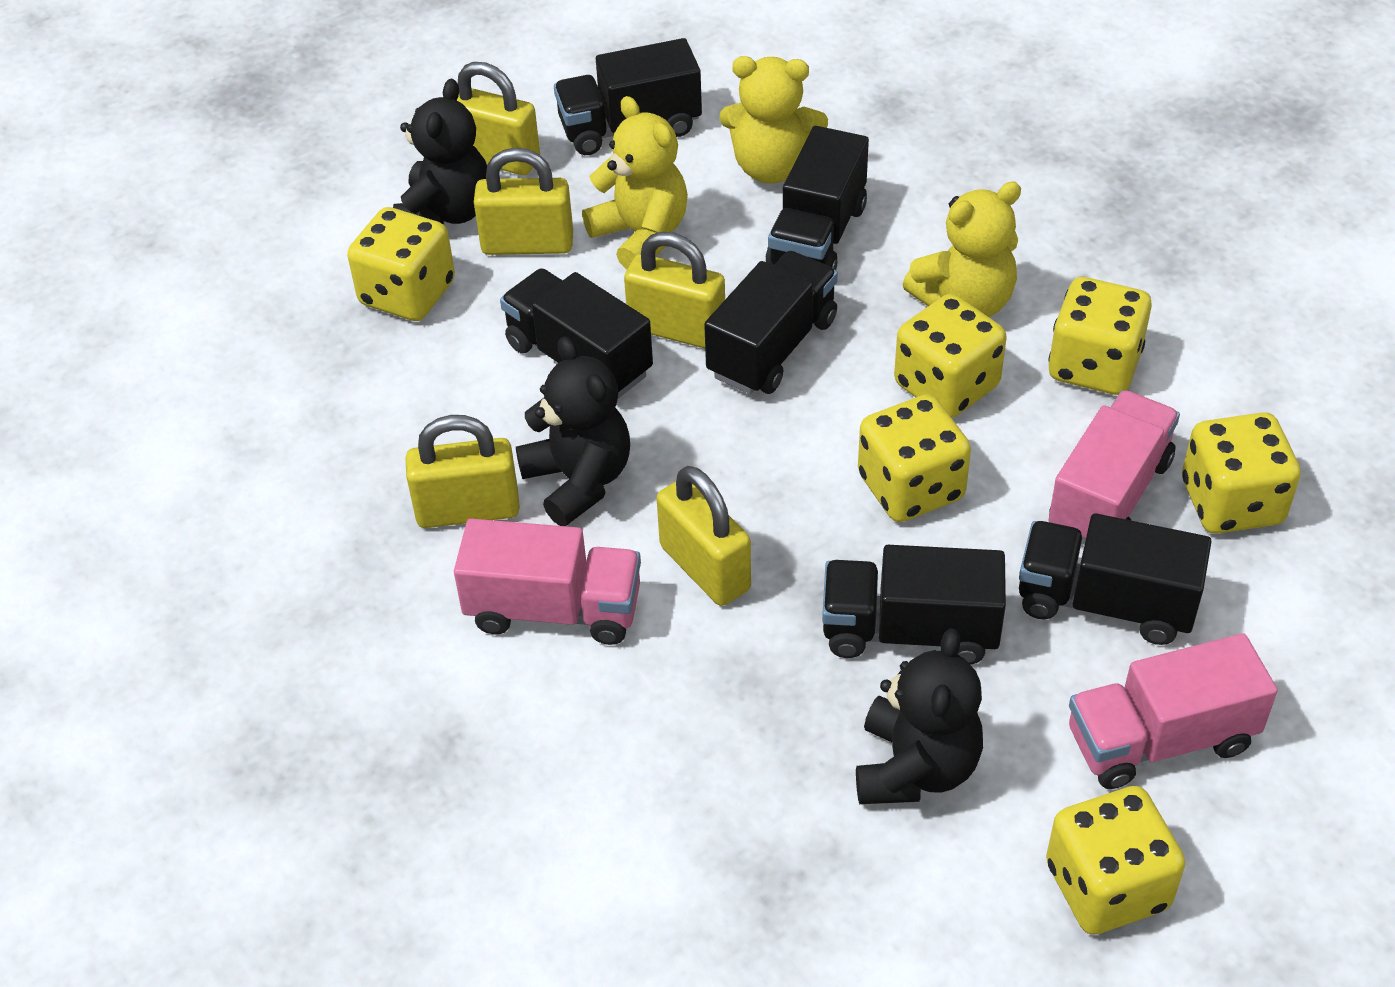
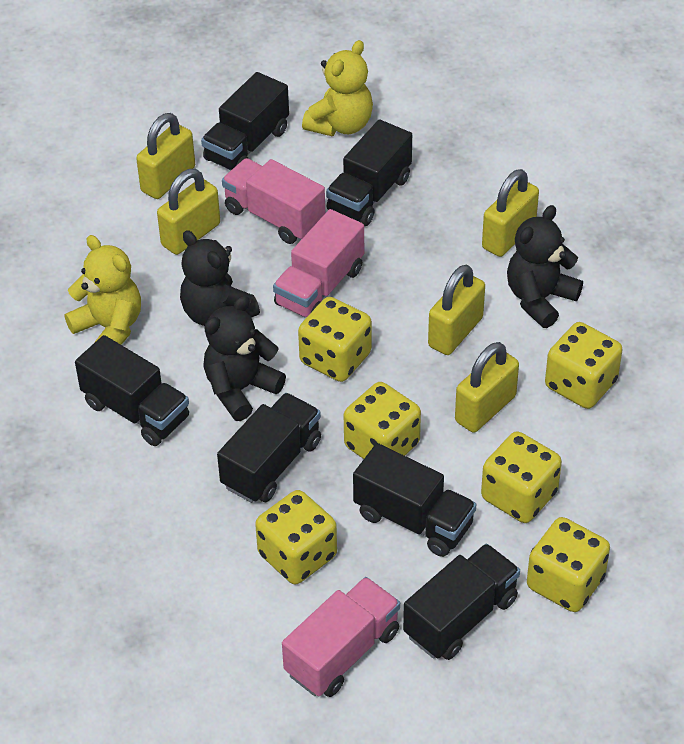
yellow teddy bear: [582,96,688,269] [719,56,828,184] [902,182,1021,317] = 3 -> [65,235,141,345] [302,40,373,136] = 2

